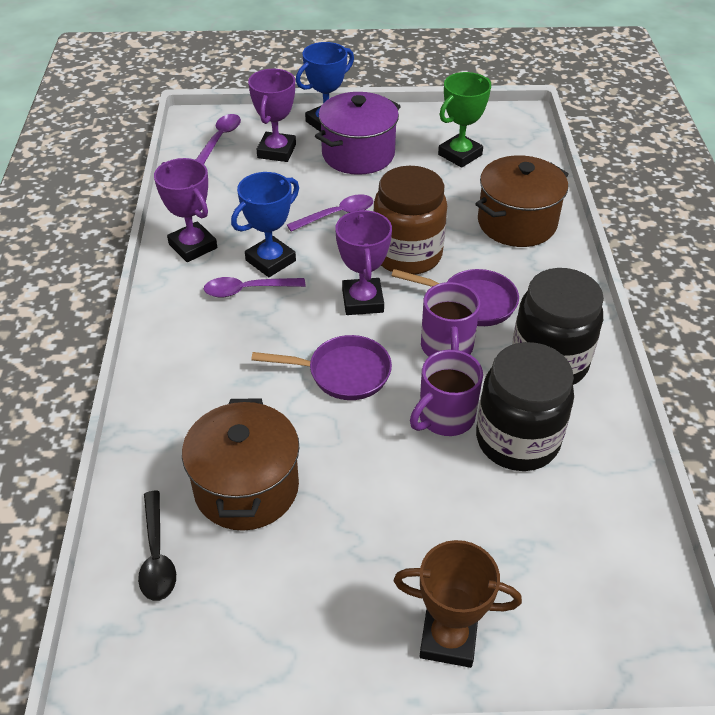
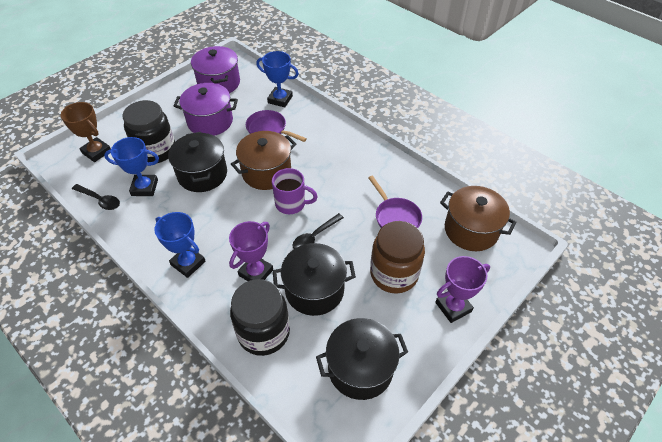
black pot: none = 0 -> [168,132,227,192] [273,243,356,316] [316,318,408,400] = 3
black spoon: [138,491,176,601] = 1 -> [72,184,120,210] [293,213,344,249] = 2
blue trophy: [231,172,299,277] [296,42,354,131] = 2 -> [104,137,159,196] [154,212,206,278] [256,51,299,107] = 3
green trophy: [438,72,491,168] = 1 -> none = 0
purple mug: [410,350,483,436] [421,282,480,357] = 2 -> [272,168,318,214] = 1
purple pot: [315,92,401,175] = 1 -> [174,83,238,136] [191,46,240,93] = 2
purple spoon: [196,114,241,164] [204,277,305,298] [287,194,373,232] = 3 -> none = 0
purple trophy: [154,158,217,262] [248,69,296,162] [335,209,392,315] = 3 -> [229,221,273,281] [435,256,490,323] = 2

